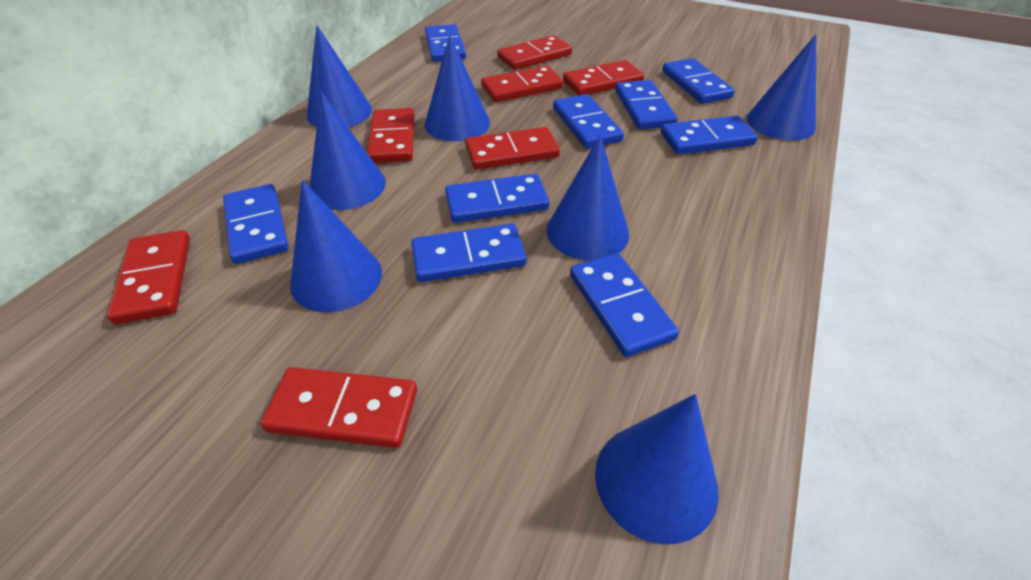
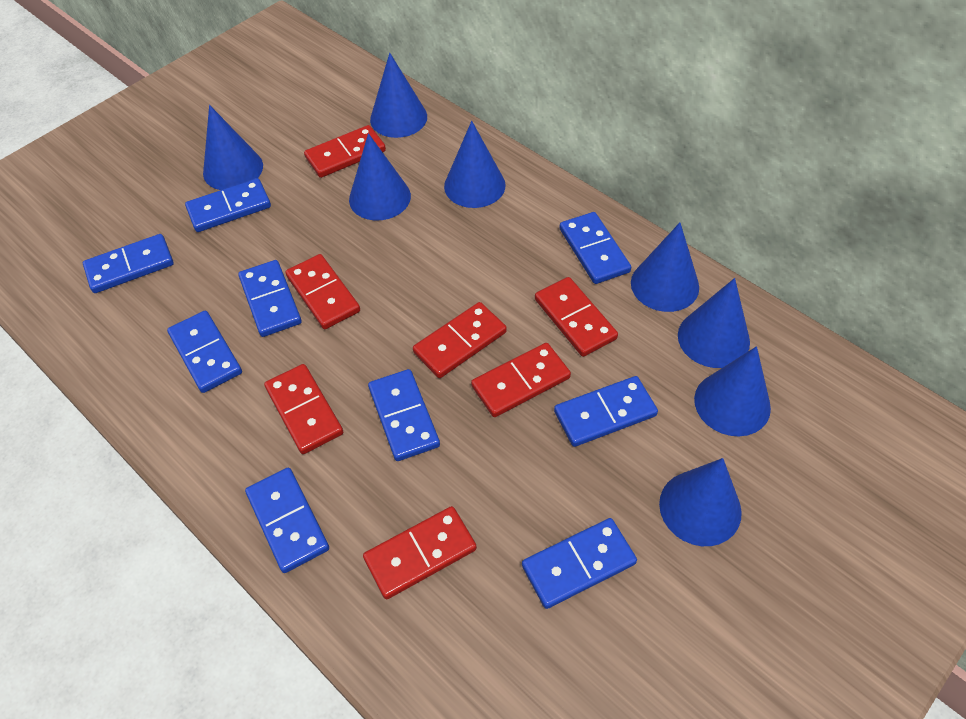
blue cone: [290,180,382,312] [307,25,372,127] [309,92,386,210] [425,35,490,142] [547,135,629,260] [595,394,719,544] [747,34,816,141] = 7 -> [203,105,263,190] [349,133,411,220] [370,53,427,138] [444,121,506,208] [631,223,699,312] [659,458,742,546] [678,278,750,368] [694,346,771,436] = 8

